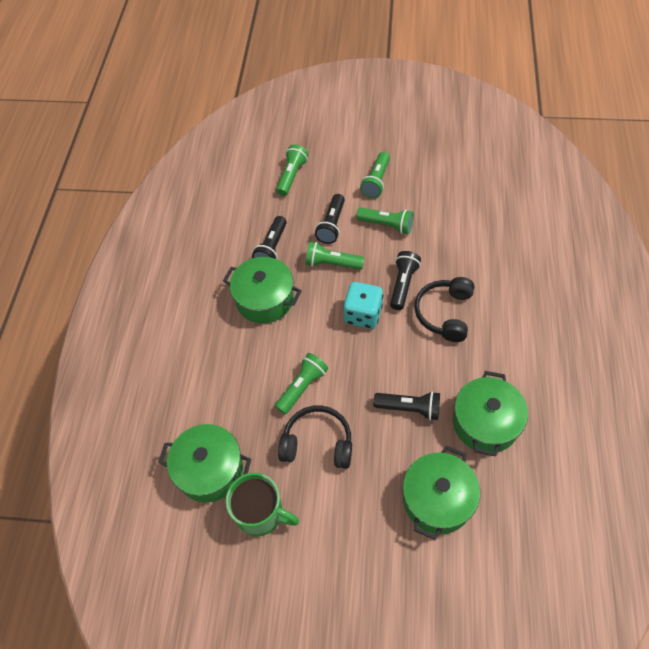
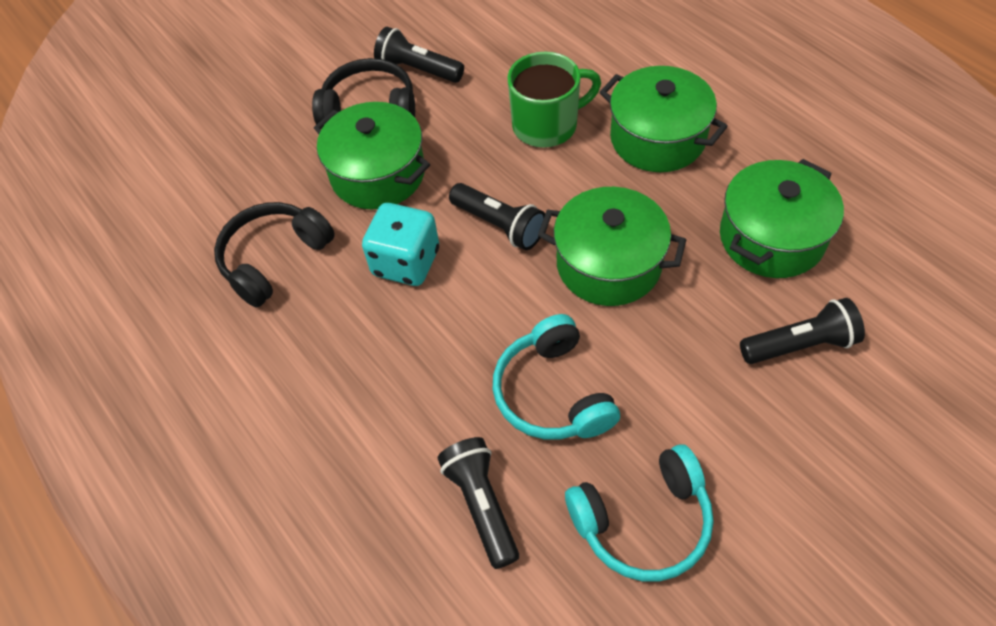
green flashlight: [275,353,328,414] [276,144,309,196] [305,242,364,270] [356,208,414,234] [360,152,390,198] = 5 -> none = 0
turquoise headphones: none = 0 -> [493,314,620,440] [565,444,714,582] = 2

